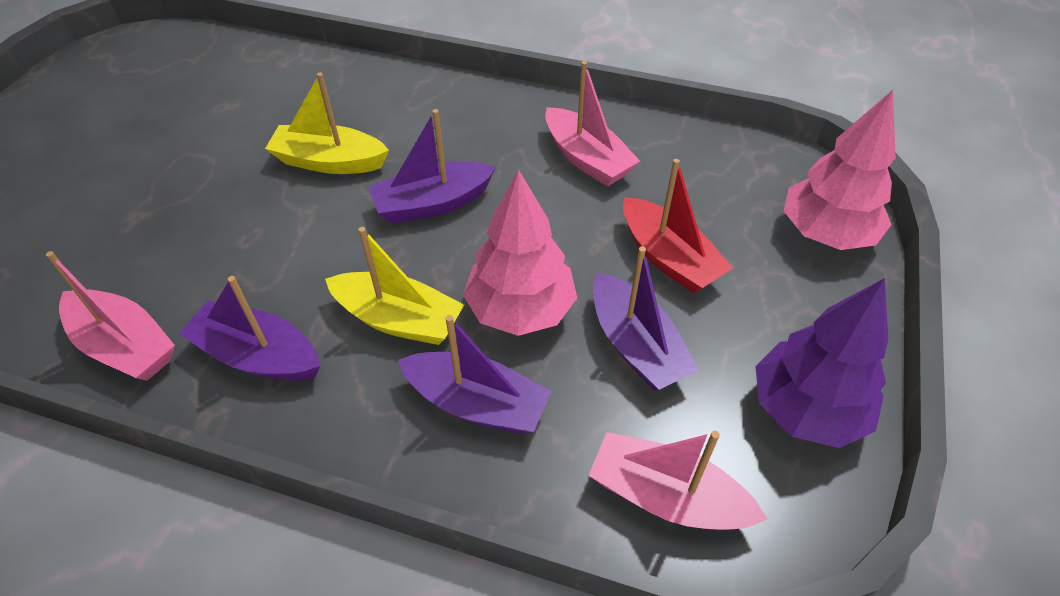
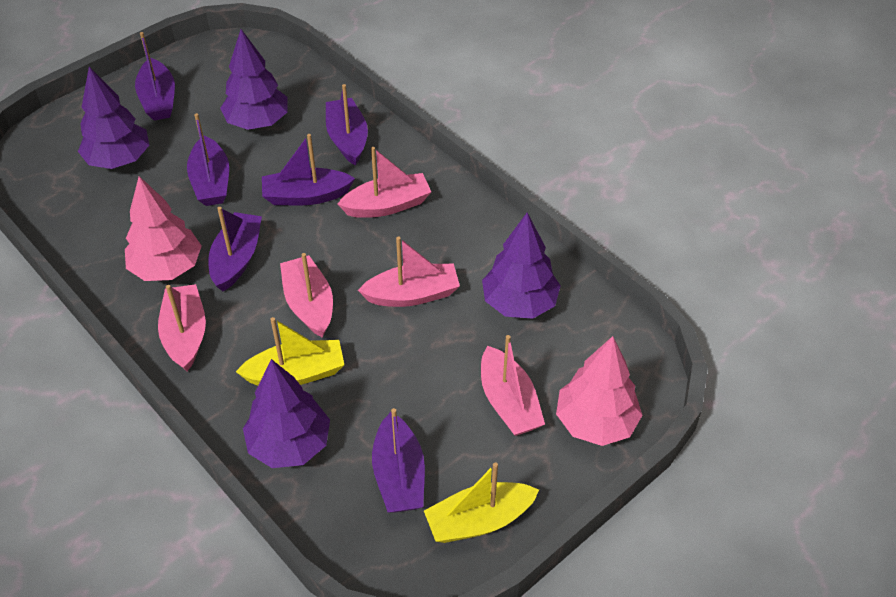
pink boat: [46,251,175,381] [545,61,640,187] [589,431,768,530] = 3 -> [158,284,206,371] [280,253,333,338] [338,147,431,218] [358,236,460,307] [481,335,545,436] = 5
purple boat: [179,276,320,381] [368,109,496,223] [398,315,552,434] [593,246,699,391] = 4 -> [135,32,175,120] [187,113,229,206] [208,207,262,292] [262,134,355,205] [326,84,368,166] [372,408,425,513] = 6
purple tree: [755,278,888,448] = 1 -> [78,67,149,169] [220,29,288,130] [243,359,330,468] [482,213,561,319] = 4
red boat: [623,159,733,294] = 1 -> none = 0

